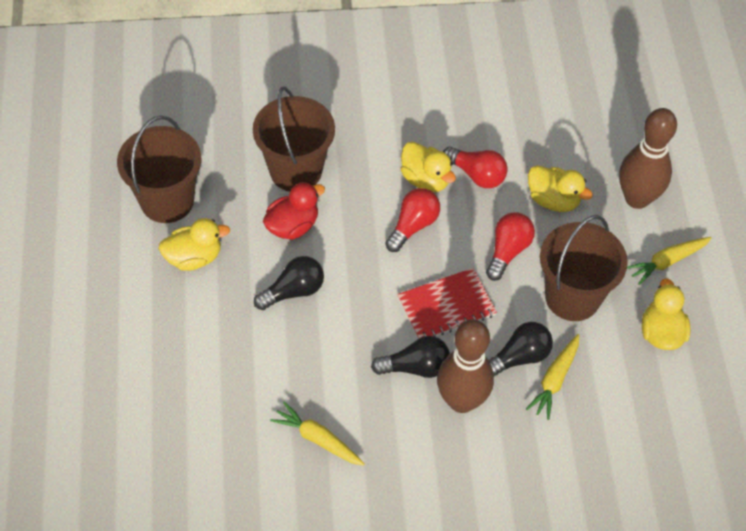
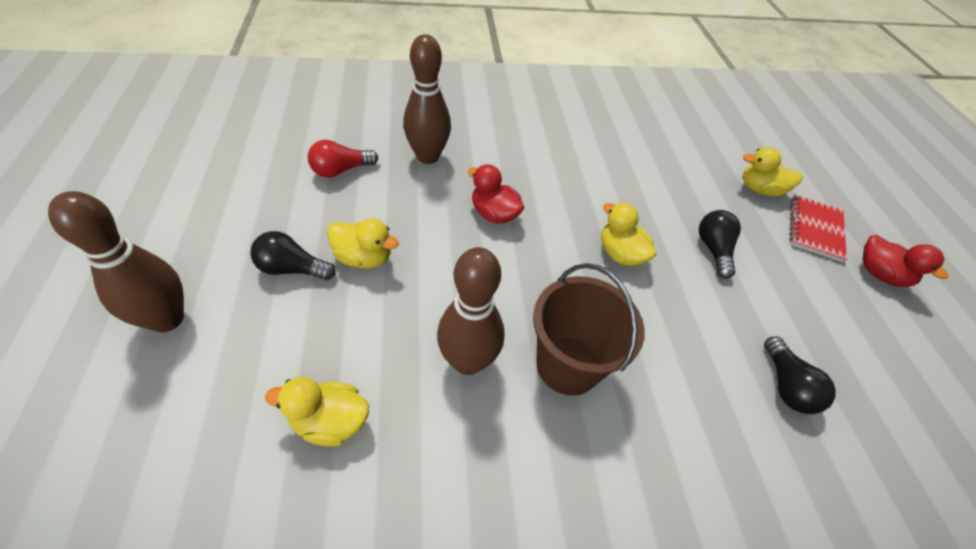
brown bowling pin: [437,319,494,413] [619,108,677,209] = 2 -> [48,191,184,332] [403,34,451,164] [437,247,505,375] = 3
brown bucket: [117,116,201,223] [253,86,335,192] [540,215,628,321] = 3 -> [533,263,645,396] = 1
red duck: [263,182,325,240] = 1 -> [468,164,524,224] [863,235,948,287] = 2
red light bulb: [385,188,440,252] [443,147,508,188] [486,212,535,281] = 3 -> [308,140,378,178] = 1
yellow carrot: [270,402,365,466] [526,334,579,420] [627,237,712,285] = 3 -> none = 0

